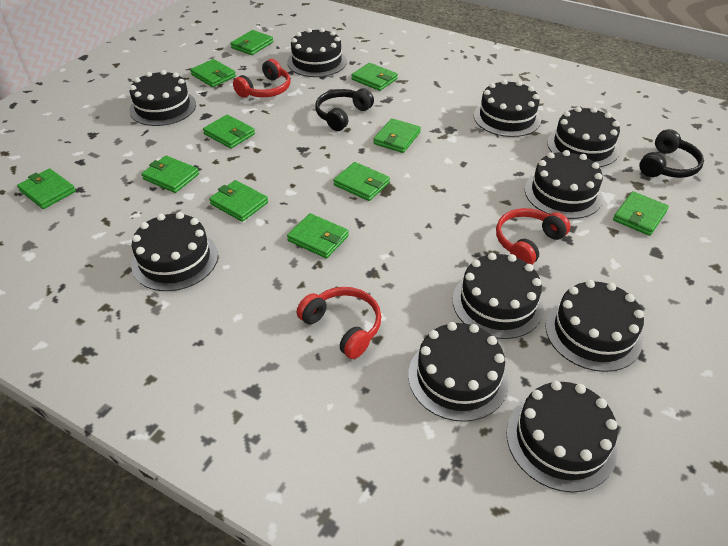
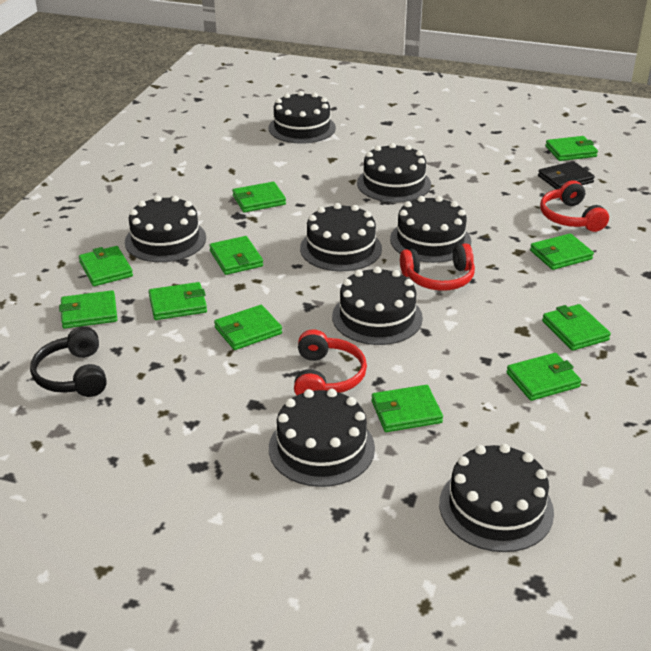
black cake: [129,70,196,126] [131,212,218,291] [287,28,347,77] [408,322,509,422] [453,253,544,339] [474,80,541,137] [506,381,618,492] [525,150,603,219] [545,280,644,372] [547,107,620,167] = 10 -> [125,196,206,262] [269,91,336,144] [269,389,375,487] [300,203,382,271] [332,267,423,345] [357,143,431,203] [390,196,471,263] [439,444,554,552] = 8
black headphones: [315,88,374,131] [639,129,704,178] = 2 -> [30,326,107,397] = 1
black wallet: none = 0 -> [538,161,595,190] = 1

